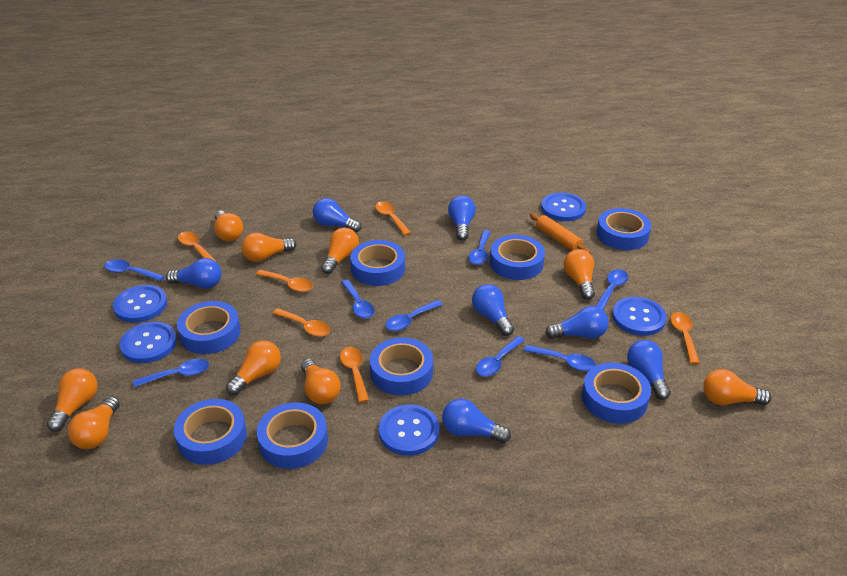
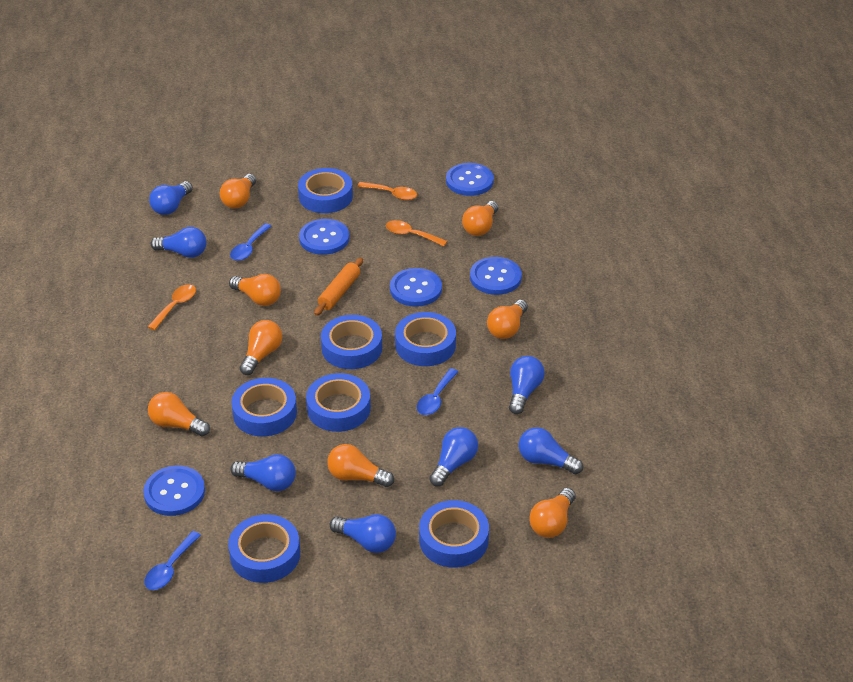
blue spoon: [104,259,164,281] [133,359,209,387] [341,280,375,319] [385,300,443,331] [469,230,491,265] [476,336,525,376] [524,345,596,371] [595,269,628,310] = 8 -> [144,531,201,590] [230,223,271,261] [417,368,458,415] = 3
blue tape: [174,399,247,465] [177,301,241,354] [257,402,328,469] [350,240,405,286] [370,338,433,395] [490,235,545,280] [582,362,651,424] [597,208,651,250] = 8 -> [228,514,300,583] [231,378,297,436] [298,168,353,213] [306,373,371,432] [321,315,382,369] [395,312,456,366] [419,500,489,568] = 7
orange light bulb: [47,368,98,432] [68,396,120,449] [214,210,243,241] [226,340,281,395] [241,233,297,262] [301,359,341,404] [321,228,359,274] [564,249,595,300] [703,369,771,405] = 9 -> [148,392,210,437] [219,174,256,209] [229,274,281,306] [240,320,282,375] [327,444,394,487] [462,201,498,236] [487,300,528,339] [529,488,576,538] = 8
orange spoon: [178,232,217,262] [256,270,313,292] [272,308,330,337] [340,347,369,403] [375,202,411,235] [670,312,700,364] = 6 -> [148,284,196,330] [357,182,417,200] [385,220,447,246] = 3

